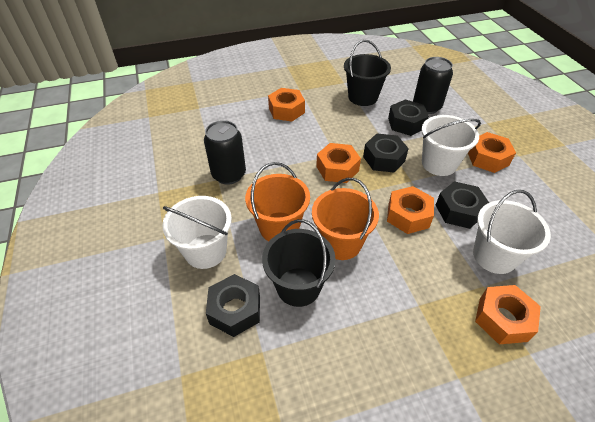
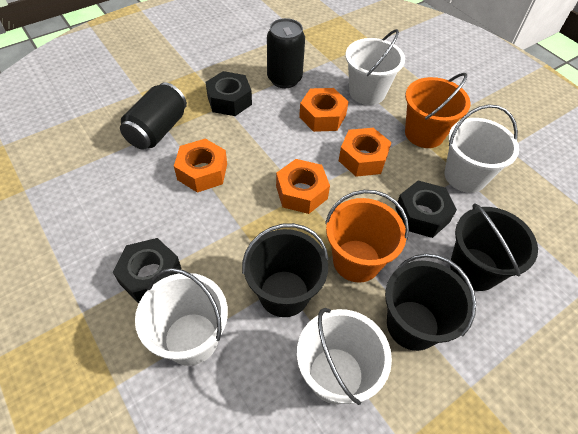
black bucket: [262,219,336,307] [344,40,391,106] = 2 -> [242,223,328,317] [385,253,476,351] [450,203,538,291] = 3
black nut: [206,274,260,337] [363,133,409,173] [388,100,429,136] [436,181,489,229] = 4 -> [113,238,181,303] [205,71,252,116] [395,180,457,238] = 3
orange nut: [268,88,305,121] [316,143,361,183] [387,186,434,234] [468,132,516,173] [475,285,541,344] = 5 -> [174,139,227,193] [276,159,330,214] [299,88,349,132] [339,128,392,177] = 4
white bucket: [162,196,232,269] [421,115,481,176] [473,190,551,274] = 3 -> [135,268,228,366] [297,308,392,405] [345,29,405,105] [444,104,519,193] = 4

